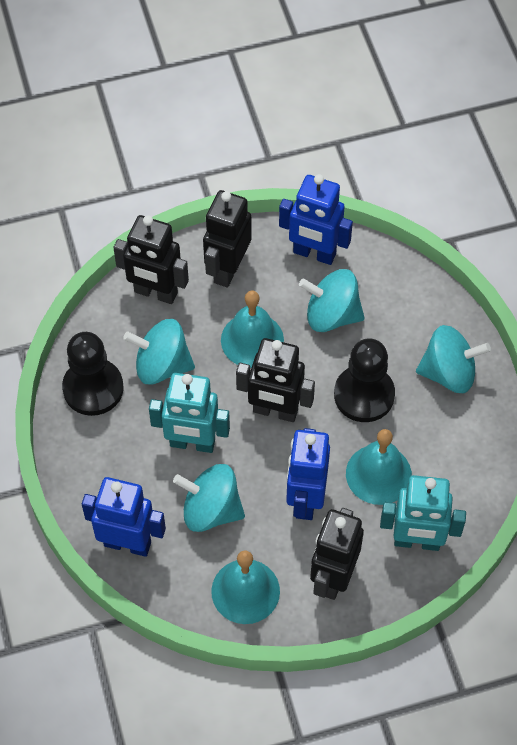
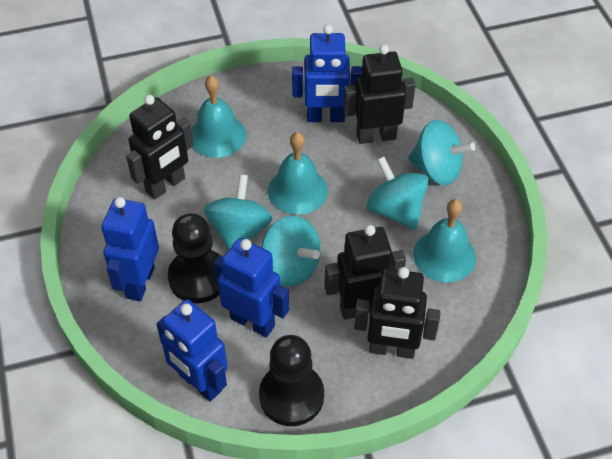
blue robot: [82,477,166,557] [279,174,353,265] [286,428,330,520] = 3 -> [101,197,159,301] [156,299,228,402] [214,238,289,338] [292,25,362,122] = 4
turquoise robot: [149,373,230,453] [380,475,466,551] = 2 -> none = 0

